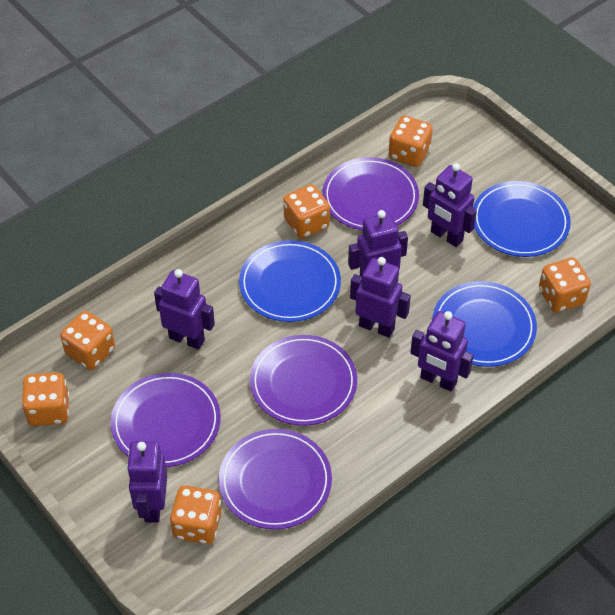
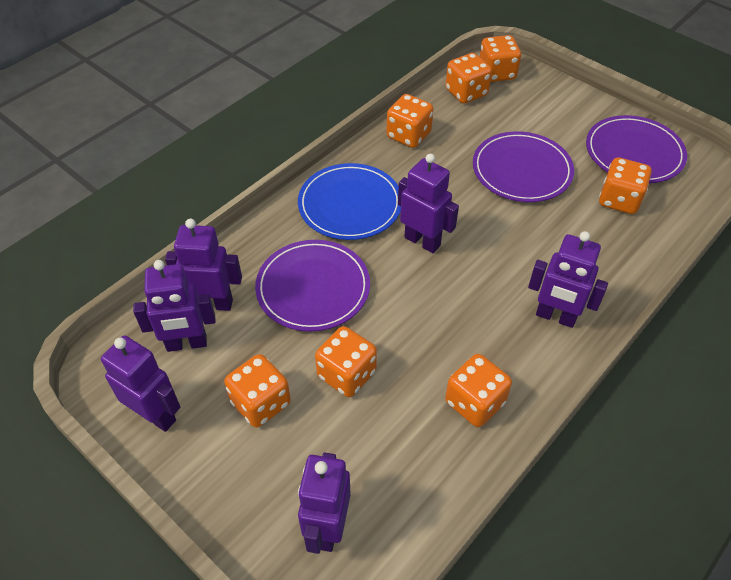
blue plate: [239,240,341,322] [432,281,537,367] [473,181,571,257] = 3 -> [298,163,401,240] = 1
orange dice: [22,372,69,426] [60,311,115,370] [170,485,222,544] [283,184,330,239] [389,116,433,167] [539,258,591,312] = 6 -> [224,354,291,428] [315,326,377,397] [386,94,433,148] [445,53,492,104] [445,354,512,427] [480,35,521,82] [599,157,652,214] = 7
purple plate: [111,373,221,467] [219,429,332,530] [250,335,357,426] [322,157,419,230] = 4 -> [255,240,370,332] [473,131,574,202] [586,115,687,183] = 3

